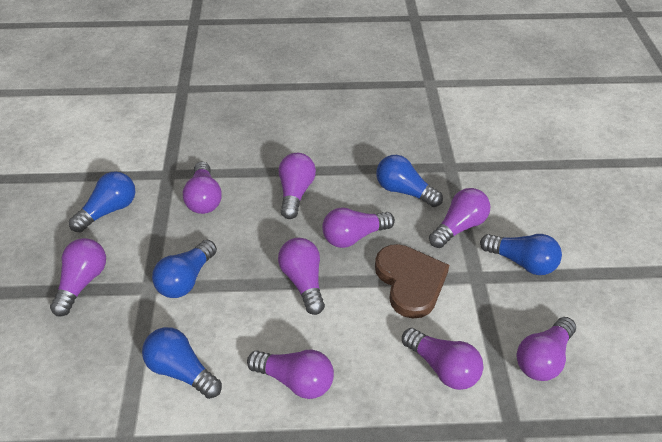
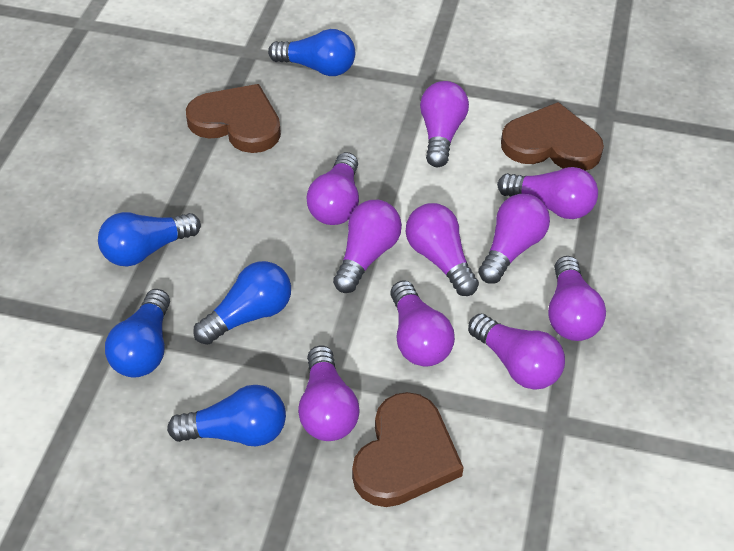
brown heart: [375,244,449,319] = 1 -> [186,84,281,153] [352,392,464,507] [501,102,604,171] = 3
purple light bulb: [50,238,106,317] [183,162,222,214] [247,350,334,399] [278,238,325,315] [279,153,316,219] [322,207,395,248] [402,328,483,390] [429,188,490,248] [517,317,576,381] = 9 -> [298,345,360,441] [306,152,359,225] [333,200,402,293] [390,280,455,367] [405,203,479,296] [420,81,469,167] [468,314,565,390] [478,194,550,284] [497,167,598,219] [548,256,606,341] = 10

